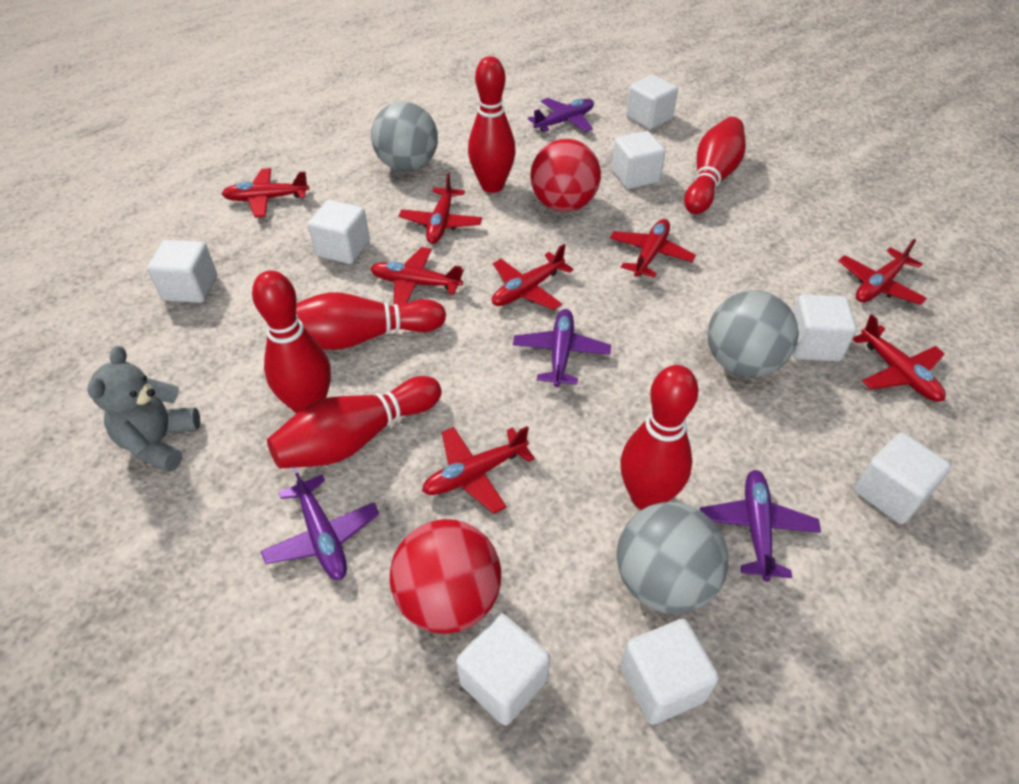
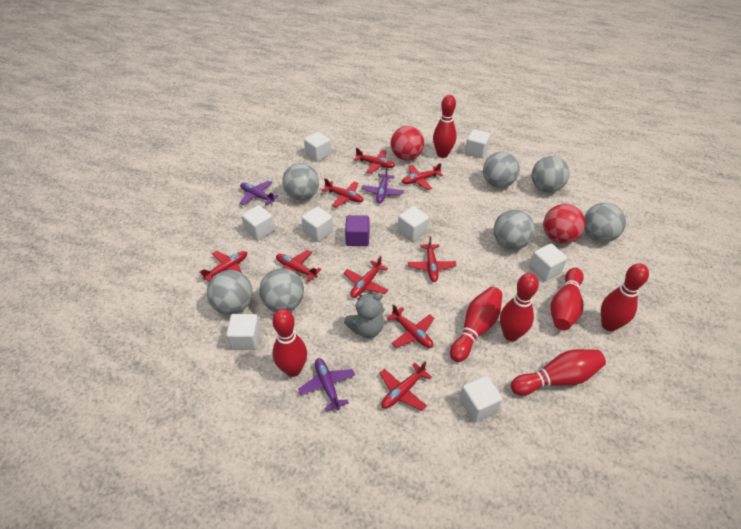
grey ball: [371,102,438,172] [617,502,729,614] [707,290,799,377] = 3 -> [207,270,253,315] [259,268,304,312] [282,163,319,200] [483,152,520,188] [494,210,535,250] [531,156,570,193] [584,203,626,242] = 7
purple cube: none = 0 -> [345,215,369,246] = 1
purple plane: [261,466,379,580] [513,309,611,387] [528,98,594,132] [700,470,821,582] = 4 -> [240,180,279,205] [298,358,355,411] [362,167,404,203] = 3
red bowling pin: [252,271,331,414] [267,376,442,468] [296,292,446,350] [468,56,516,193] [620,365,699,510] [684,117,746,214] = 6 -> [272,309,307,377] [433,95,457,158] [450,287,503,362] [500,273,539,341] [511,349,606,395] [551,268,584,331] [601,263,649,331] = 7
red plane: [222,168,309,218] [370,247,464,305] [399,173,482,244] [422,426,535,514] [492,244,574,310] [610,219,696,278] [838,239,927,305] [852,314,946,402] = 8 -> [200,251,247,282] [276,250,321,282] [322,178,364,207] [344,256,388,298] [354,148,395,174] [380,361,432,411] [386,304,434,348] [402,163,443,190] [408,236,457,282] = 9

